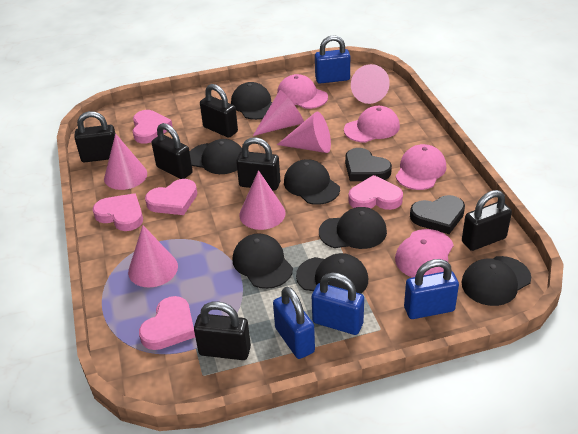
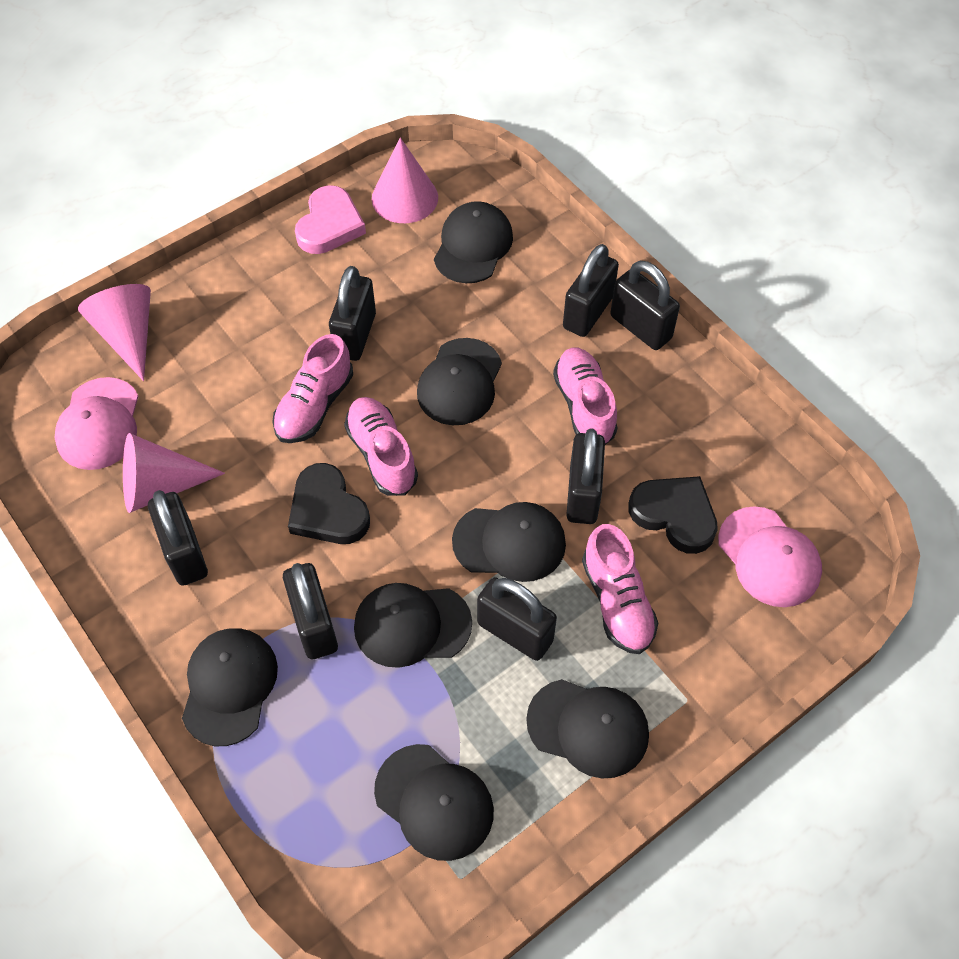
black padlock: [74,111,115,162] [152,123,193,179] [194,301,251,360] [200,84,238,138] [236,137,280,190] [462,190,512,251] = 6 -> [148,490,208,586] [283,563,338,659] [329,266,376,361] [477,577,557,661] [563,244,619,337] [566,428,605,524] [610,261,680,350] = 7
blue padlock: [273,287,315,359] [312,273,364,335] [315,35,350,83] [404,259,459,319] = 4 -> none = 0
pink cap: [277,74,328,109] [344,106,400,143] [395,229,454,278] [396,144,446,190] = 4 -> [54,377,138,470] [718,506,822,607] = 2
pink cone: [104,133,147,190] [128,225,178,287] [239,170,285,230] [253,90,304,136] [277,112,331,153] [351,64,390,104] = 6 -> [78,284,151,381] [123,433,225,513] [372,138,438,223] = 3
pink heart: [93,193,143,231] [133,110,173,144] [139,296,195,350] [145,179,197,215] [348,175,403,210] = 5 -> [295,185,366,254] = 1
pink shoe: none = 0 -> [272,334,353,443] [344,397,418,496] [553,348,618,445] [582,524,658,654] = 4

